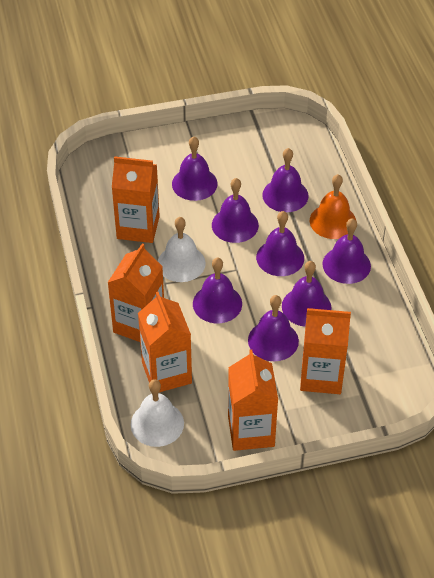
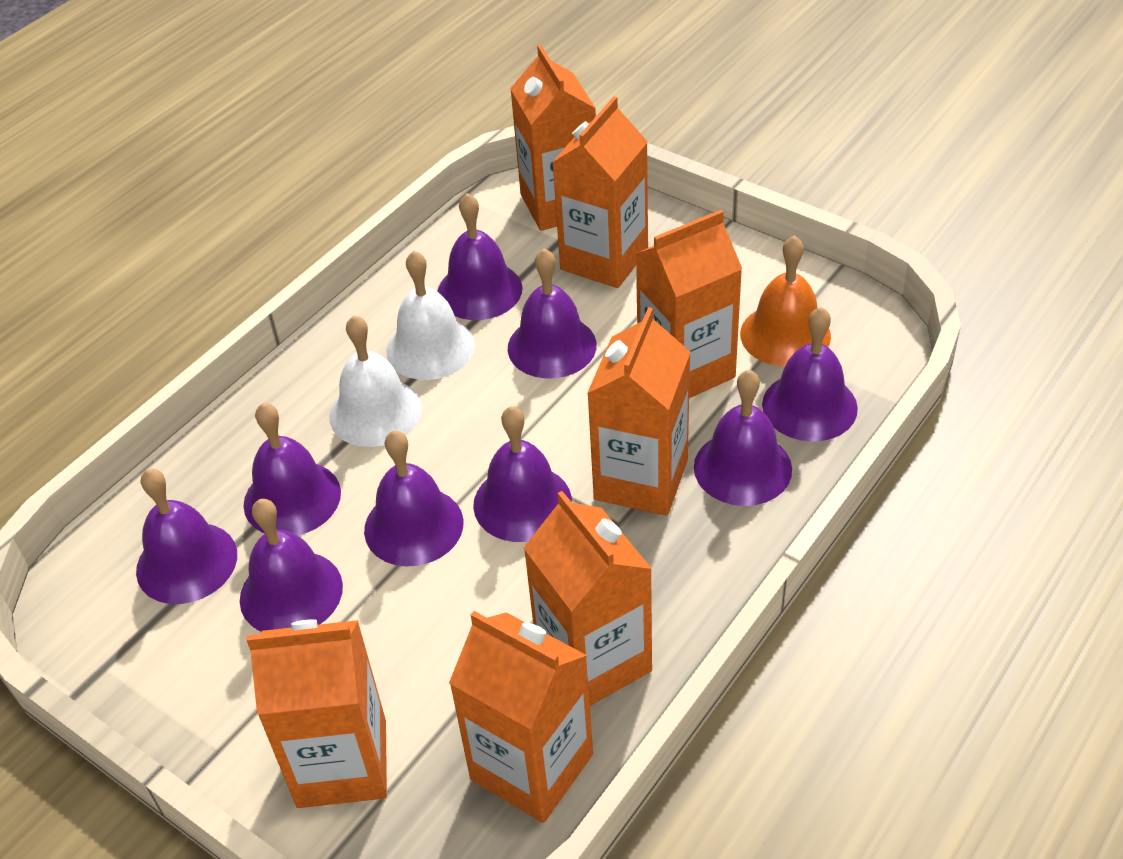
orange carton: [108,243,164,342] [112,156,160,243] [138,292,192,392] [228,350,278,451] [300,308,351,394] = 5 -> [246,619,387,808] [449,611,593,823] [510,45,596,231] [523,491,652,706] [552,96,648,288] [587,307,690,516] [635,210,742,398] = 7
purple bell: [172,137,218,201] [193,258,242,323] [212,178,259,243] [248,295,299,361] [256,211,304,276] [262,148,309,212] [282,261,331,327] [322,218,371,284] = 8 -> [136,469,237,604] [240,499,343,632] [244,403,341,535] [364,430,463,567] [437,193,523,320] [473,406,572,542] [508,248,597,378] [694,370,792,506] [762,307,858,442] = 9

